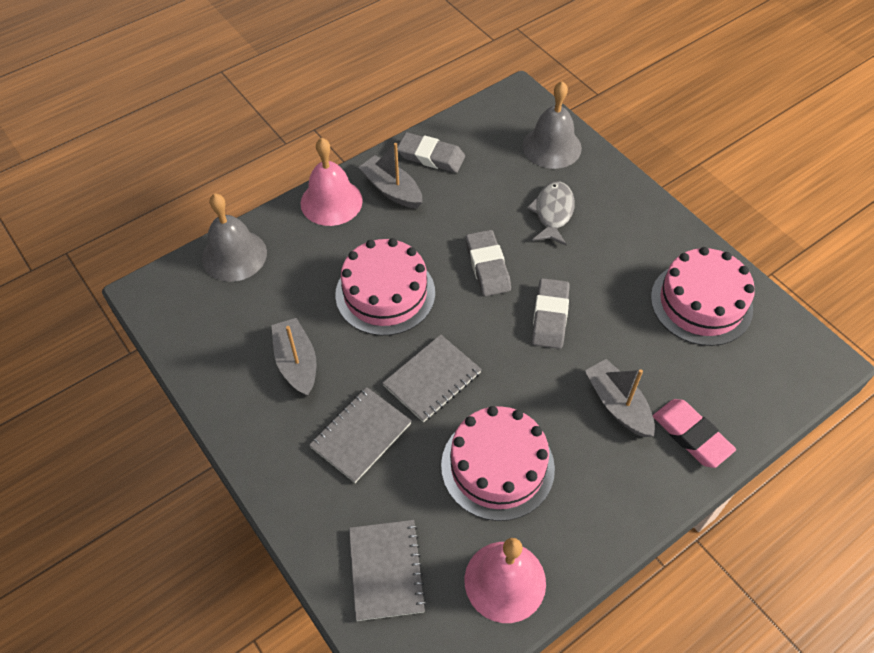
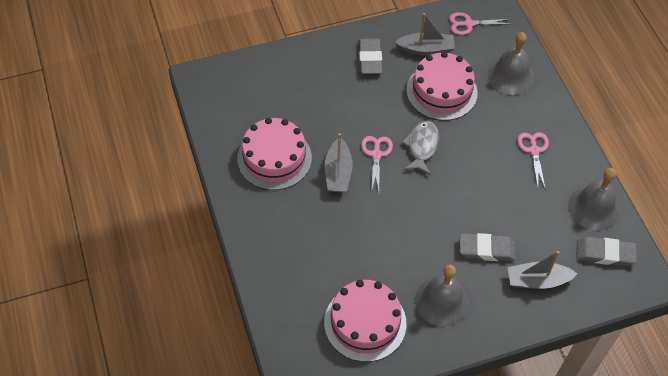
grey bell: [202,193,267,282] [522,81,582,169] = 2 -> [415,265,469,327] [487,32,534,95] [568,168,620,230] = 3
grey notebook: [309,387,412,483] [349,520,427,621] [383,334,482,422] = 3 -> none = 0
pink bell: [300,138,363,226] [465,538,546,623] = 2 -> none = 0
pink eraser: [653,399,736,468] = 1 -> none = 0
pink scissors: none = 0 -> [361,136,393,192] [449,12,511,35] [517,132,549,190] = 3

